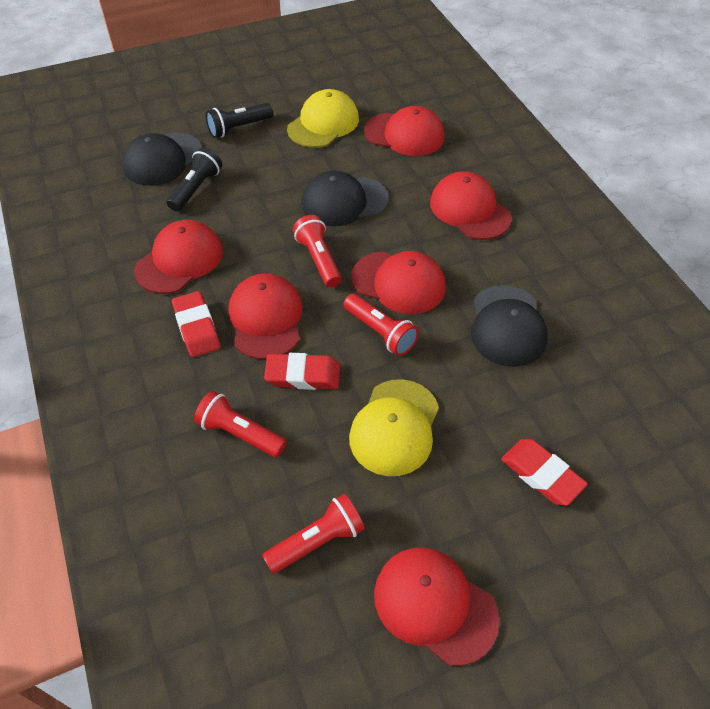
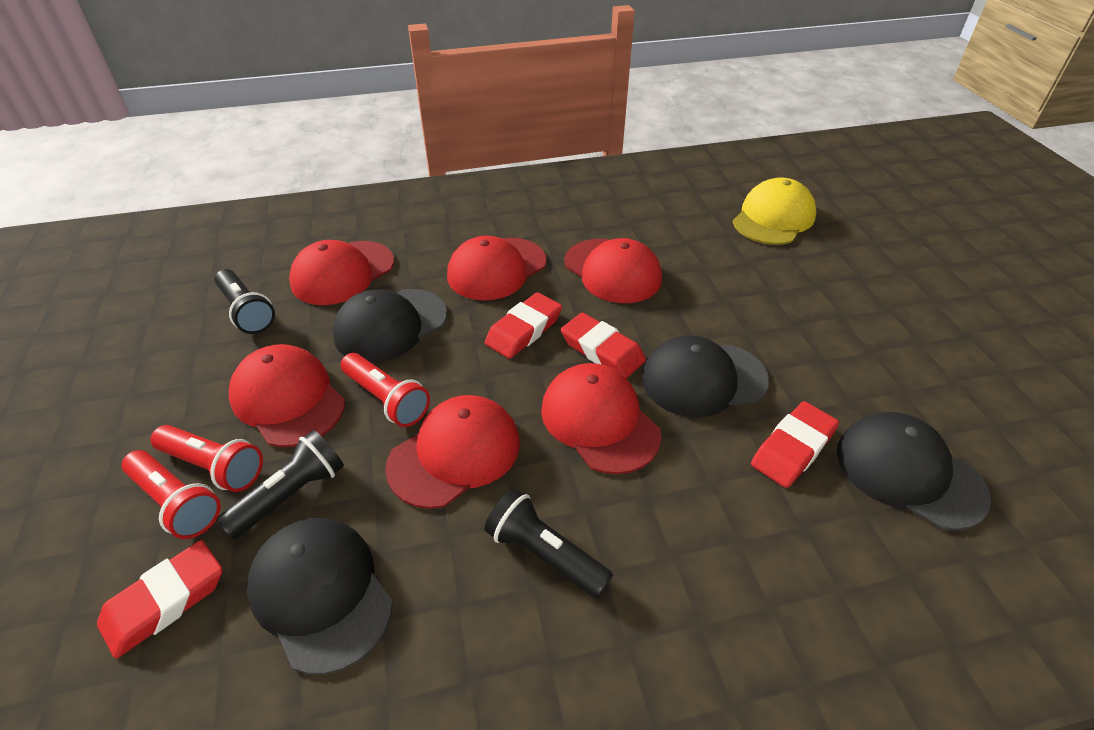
black cap: [123,133,202,186] [301,171,389,226] [471,285,548,367] = 3 -> [247,518,393,675] [333,289,447,363] [642,335,769,417] [837,412,991,531] = 4
black flashlight: [166,147,222,212] [206,103,273,138] = 2 -> [215,269,275,334] [216,430,344,540] [484,488,613,598] = 3
red eraser: [172,291,220,357] [264,353,340,390] [501,439,588,506] = 3 -> [97,540,223,659] [485,292,562,359] [561,313,646,379] [751,401,839,488] = 4
red flashlight: [194,391,287,458] [262,494,365,574] [293,215,342,287] [343,294,419,356] = 4 -> [122,450,221,539] [151,425,263,492] [341,353,430,427] = 3
yellow cap: [287,89,359,148] [349,379,439,476] = 2 -> [733,177,816,245] = 1

